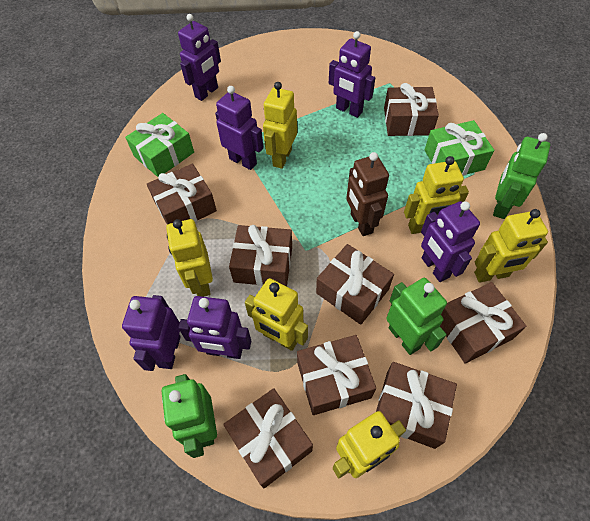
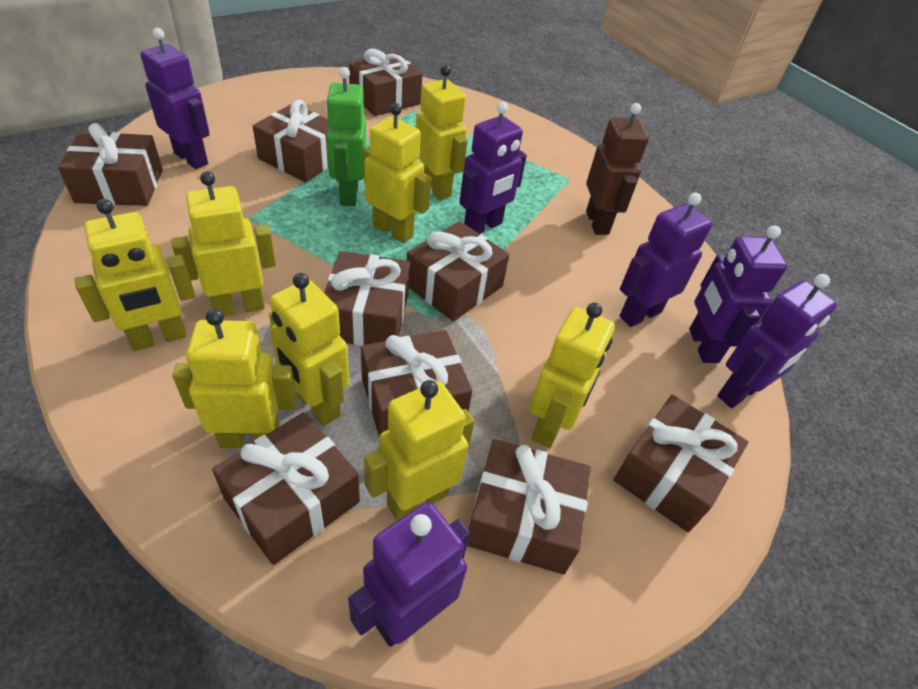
brown gift: [147,164,217,225] [223,388,313,488] [229,225,292,286] [297,335,376,415] [316,244,394,325] [376,362,457,449] [384,83,439,136] [440,282,526,363] = 8 -> [58,123,163,206] [212,412,360,565] [253,100,329,182] [324,251,410,346] [349,49,422,116] [361,330,472,436] [407,221,509,321] [467,439,591,574] [614,395,748,532] = 9
green gift: [125,113,194,177] [425,120,494,176] = 2 -> none = 0
green robot: [161,374,217,458] [386,278,447,355] [493,133,550,219] = 3 -> [325,67,366,206] = 1
yellow robot: [166,219,213,297] [245,278,308,351] [263,82,297,169] [333,411,406,478] [404,156,469,234] [474,209,548,283] = 6 -> [74,199,195,351] [171,171,276,317] [173,309,297,448] [269,273,349,426] [363,103,431,243] [364,380,474,521] [416,65,468,200] [529,303,615,448] = 8

